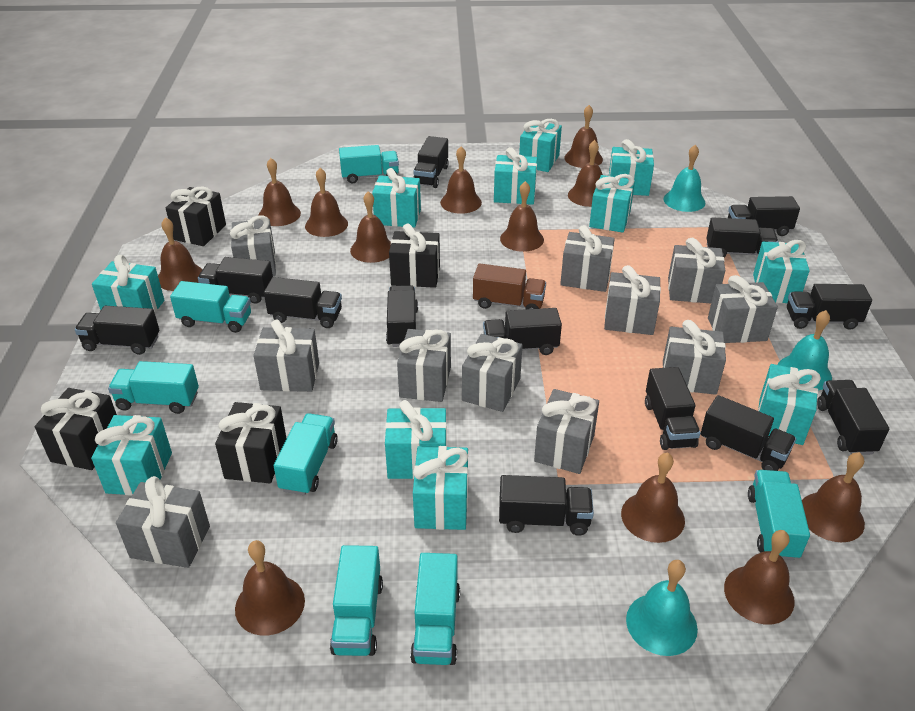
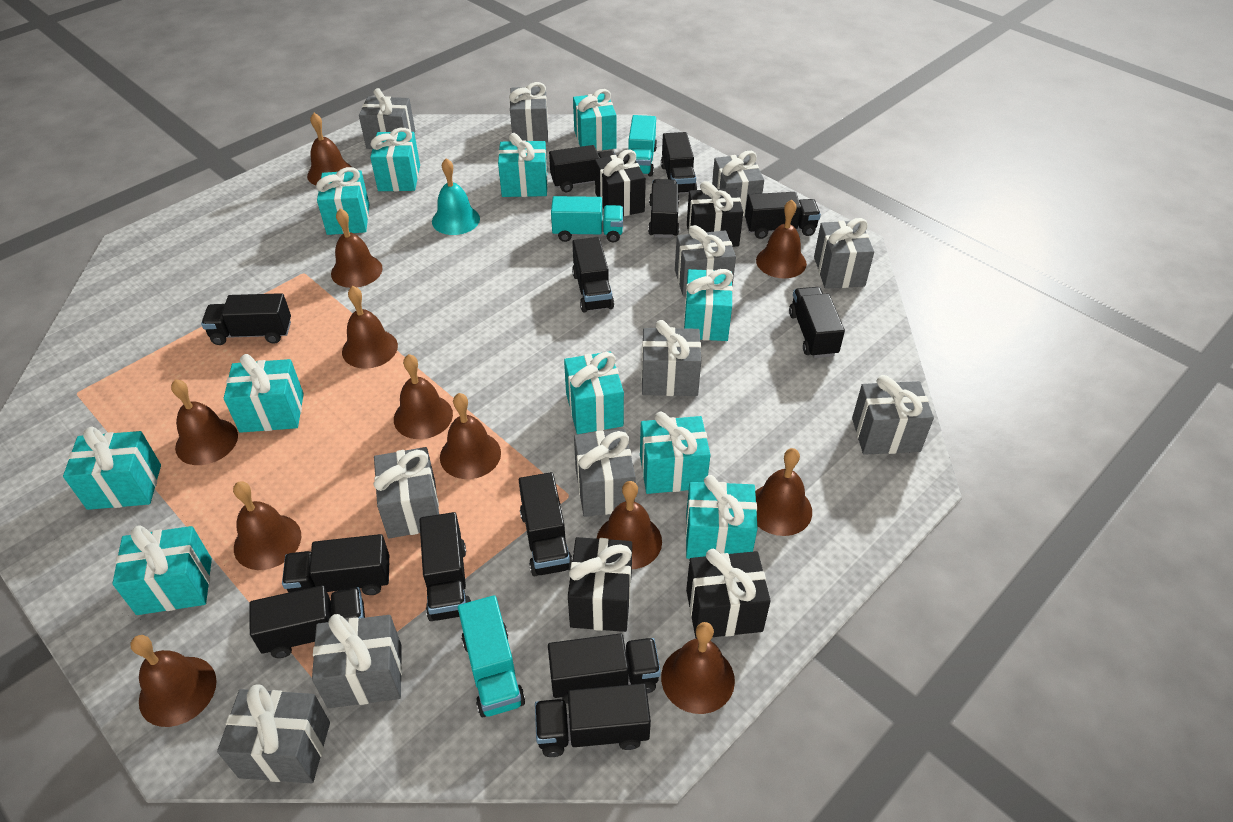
brown truck: [473,263,546,309] = 1 -> none = 0
turquoise bell: [626,560,698,656] [663,145,705,212] [777,310,832,391] = 3 -> [432,158,480,235] = 1
turquoise truck: [108,361,199,414] [170,281,251,333] [274,413,338,495] [330,545,383,656] [339,145,399,184] [410,553,460,665] [748,470,810,560] = 7 -> [458,595,525,717] [551,196,623,243] [628,115,657,177] = 3

